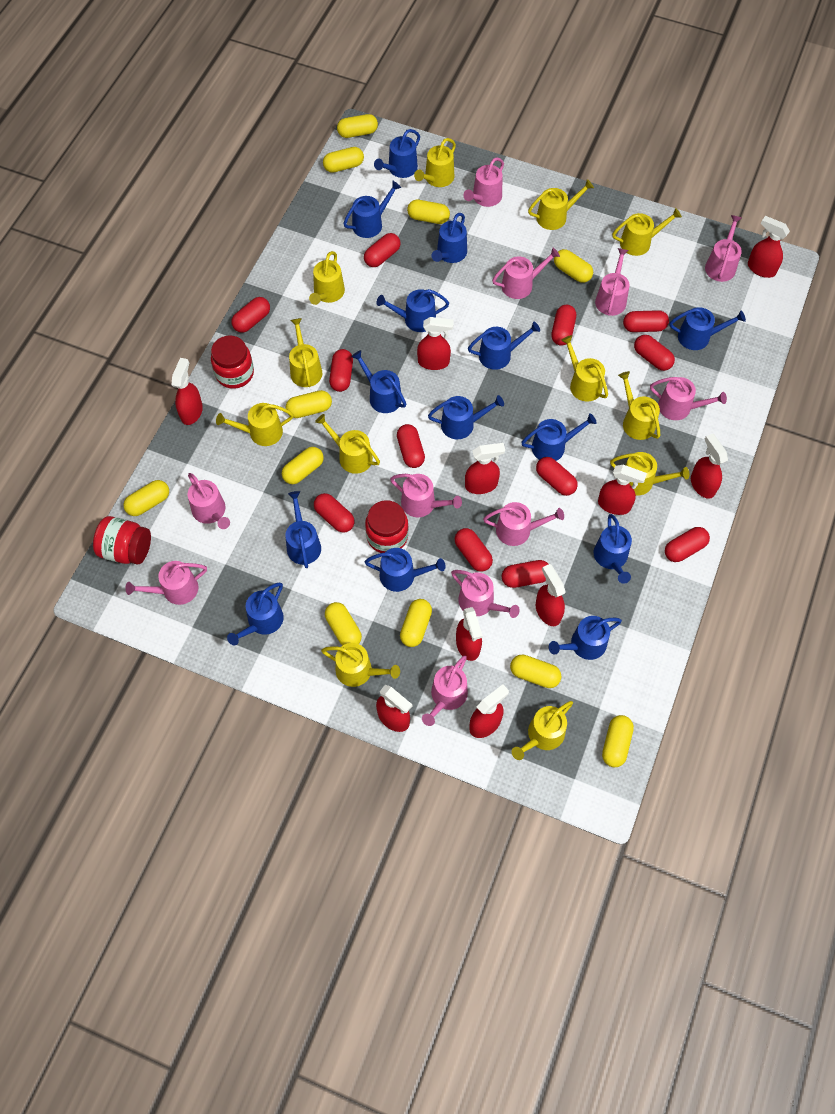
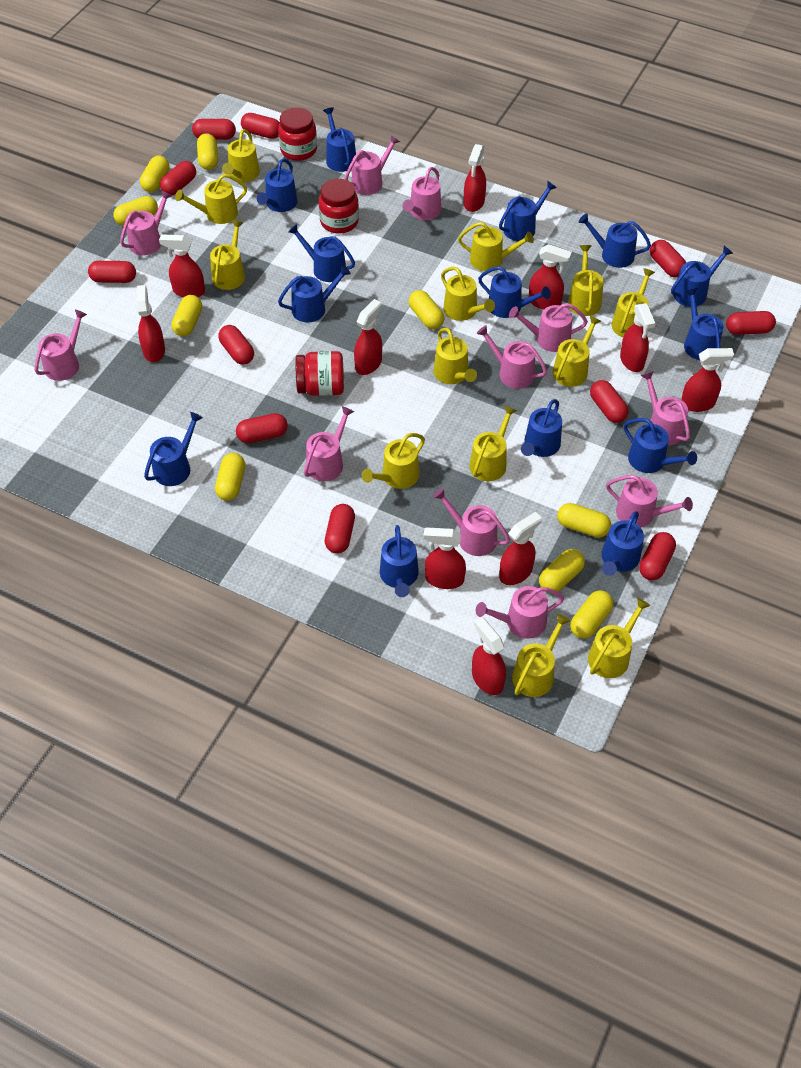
red capsule: [231,297,270,333] [314,493,355,533] [329,349,353,392] [364,233,400,267] [397,424,425,468] [455,528,493,572] [502,560,548,588] [536,457,578,496] [551,305,576,346] [623,310,669,332] [634,335,675,371] [665,527,710,562] = 12 -> [88,261,136,283] [160,161,196,195] [192,119,236,140] [218,325,254,365] [236,413,288,443] [241,113,280,139] [325,504,355,554] [590,380,629,423] [639,532,676,580] [650,240,686,277] [726,311,776,335] = 11
yellow capsule: [123,480,169,516] [282,447,324,484] [286,390,332,418] [323,147,364,173] [325,602,362,646] [337,114,378,138] [400,599,432,647] [407,200,450,224] [510,654,561,688] [554,249,593,283] [602,715,634,767] = 11 -> [113,196,158,226] [140,156,169,192] [172,295,202,336] [197,133,218,170] [215,453,245,501] [409,290,444,329] [539,549,585,593] [557,503,611,538] [570,591,613,639] = 9
yellow watering can: [216,403,294,446] [289,318,322,387] [309,251,345,305] [315,414,380,474] [321,643,400,687] [414,138,456,187] [512,701,573,760] [528,179,594,230] [561,335,608,402] [610,452,689,496] [612,208,682,256] [618,371,660,440] = 12 -> [175,174,247,224] [210,220,245,290] [222,129,260,182] [362,433,425,489] [433,328,477,384] [441,267,495,321] [458,222,534,271] [469,406,517,481] [512,614,570,697] [553,316,601,387] [568,245,604,316] [588,598,650,678] [612,268,655,337] = 13

